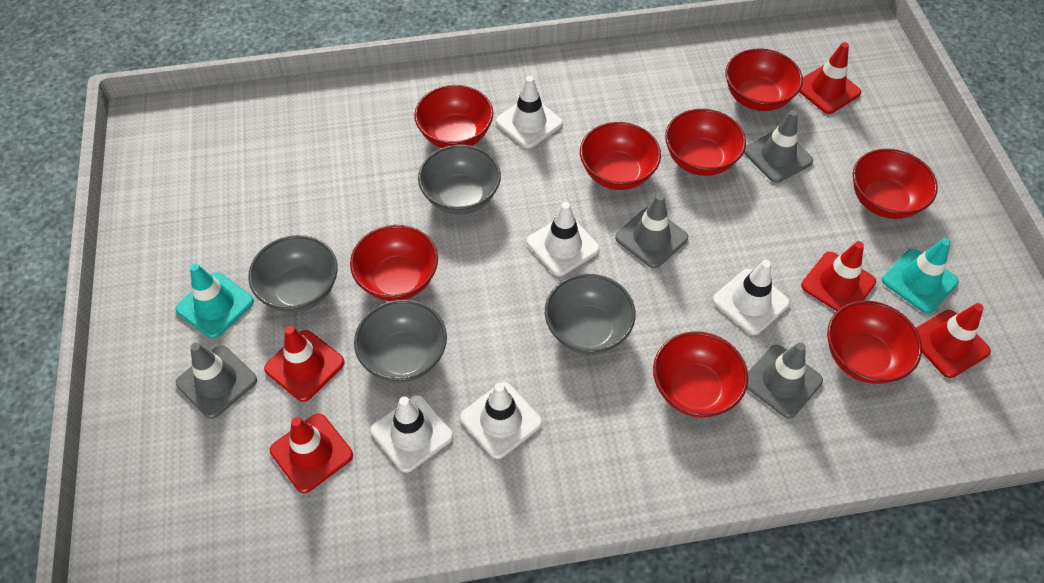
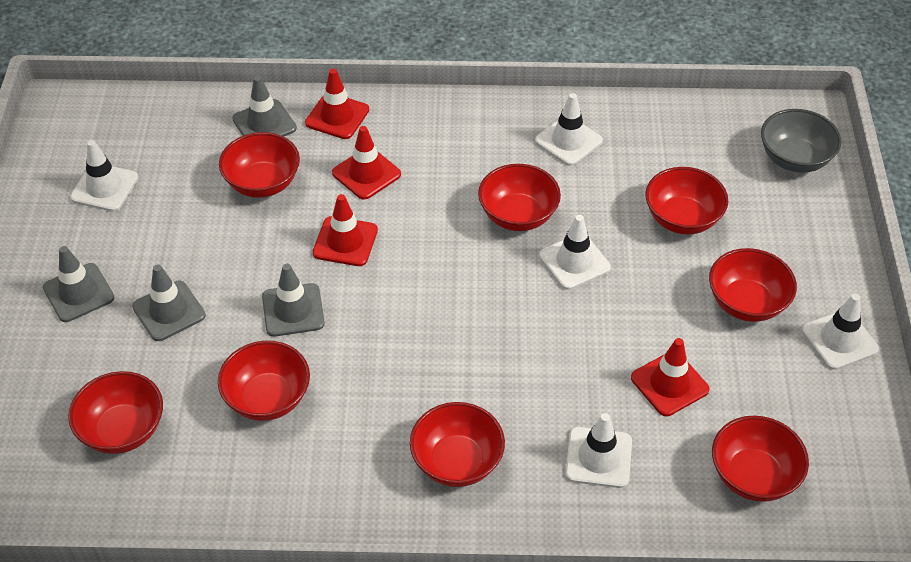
grey bowl: [248,235,338,313] [354,299,447,383] [418,145,501,214] [545,274,636,355] = 4 -> [761,109,842,173] = 1
red traffic cone: [264,326,345,402] [270,413,353,493] [799,42,861,114] [801,241,876,311] [916,303,991,378] = 5 -> [305,69,369,139] [313,194,378,266] [332,126,401,200] [631,338,710,416] = 4
turquoise traffic cone: [176,263,254,339] [882,238,959,313] = 2 -> none = 0

